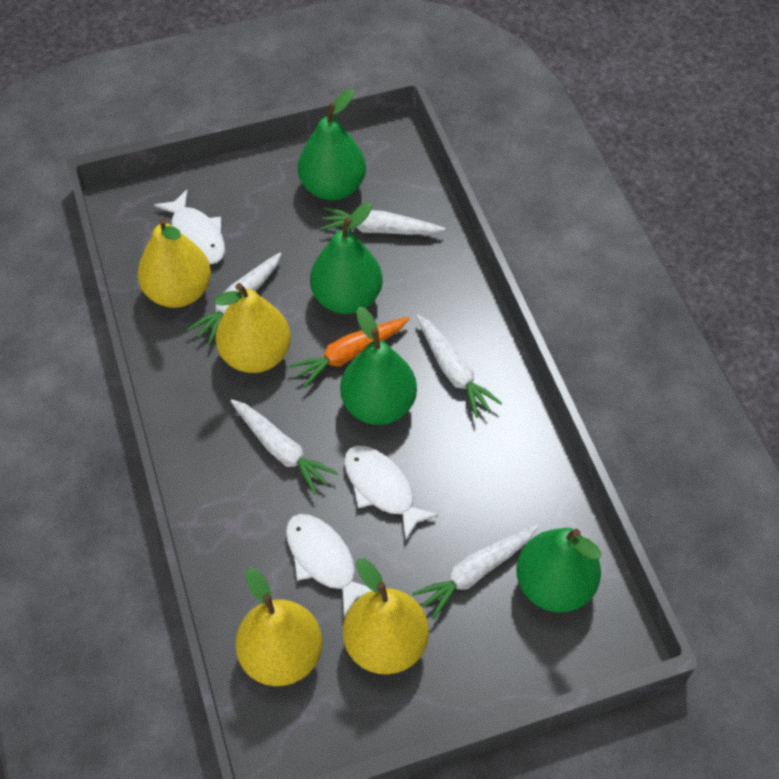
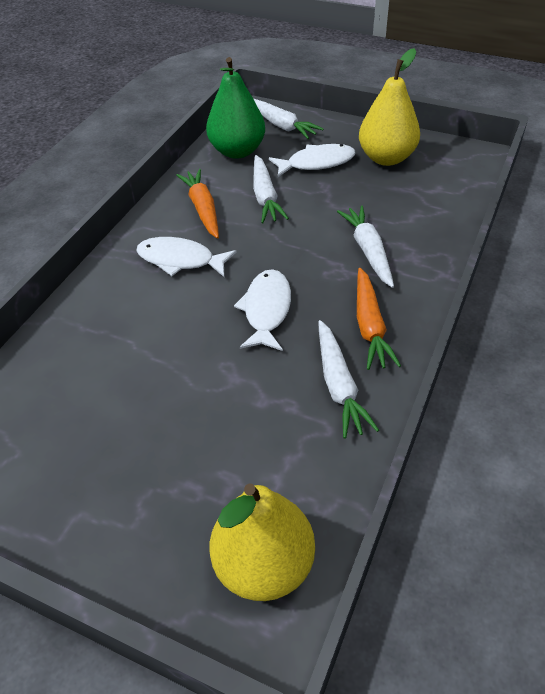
green pear: [298,89,366,201] [310,202,382,314] [340,307,417,425] [516,528,602,613] = 4 -> [206,57,265,159] = 1
orange carrot: [289,317,410,388] = 1 -> [176,169,219,239] [357,268,401,370] = 2
white carrot: [187,253,281,345] [230,399,338,494] [321,207,445,235] [412,525,538,620] [416,315,502,418] = 5 -> [253,98,324,139] [253,155,289,223] [318,320,379,439] [337,206,394,288] = 4
yellow pear: [138,217,211,308] [214,283,291,373] [235,567,323,686] [343,558,429,674] = 4 -> [210,483,315,601] [359,48,420,166] = 2

